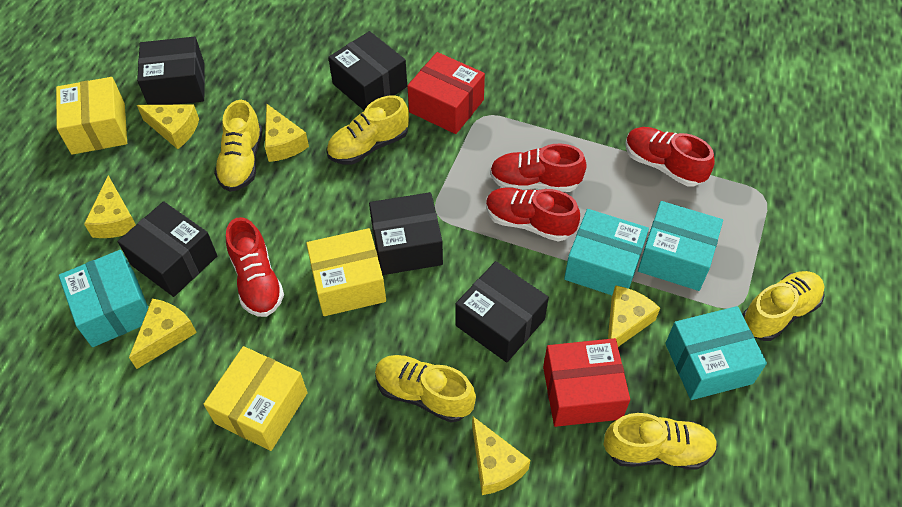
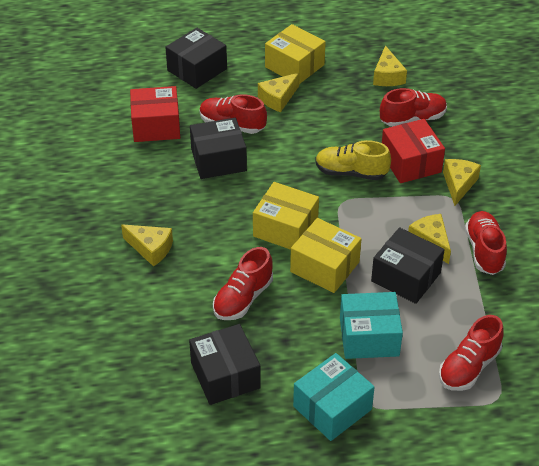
black box: [118,201,217,297] [137,37,205,105] [328,31,407,110] [369,192,443,275] [455,261,549,362] = 5 -> [165,28,227,89] [189,324,261,405] [190,118,247,179] [371,227,445,304] = 4
red shoe: [226,217,284,317] [486,187,580,241] [490,144,587,192] [625,127,715,186] = 4 -> [199,94,267,134] [213,247,273,320] [380,88,447,127] [439,315,504,391] [465,211,507,275] = 5
turquoise box: [59,250,148,347] [564,209,649,295] [638,201,723,291] [665,306,767,400] = 4 -> [293,353,375,441] [340,292,403,359] = 2
yellow cheese: [84,175,136,238] [129,299,197,369] [137,104,199,149] [265,103,309,162] [472,416,530,495] [608,285,660,347] = 6 -> [121,224,173,267] [258,73,300,112] [373,45,407,86] [408,214,451,264] [443,159,481,206] = 5
yellow shoe: [214,100,263,192] [327,95,409,165] [375,355,476,423] [603,413,718,470] [742,271,825,341] = 5 -> [315,140,391,180] = 1

